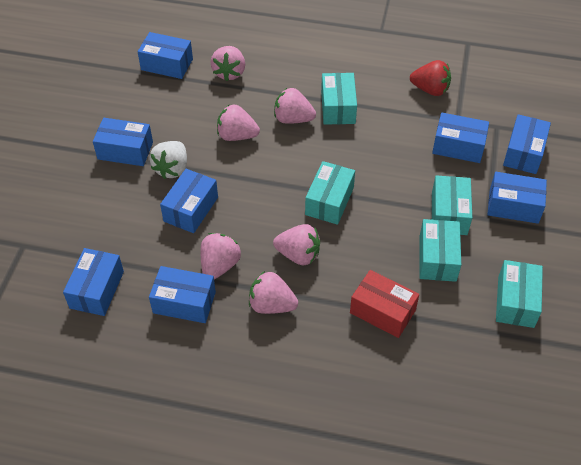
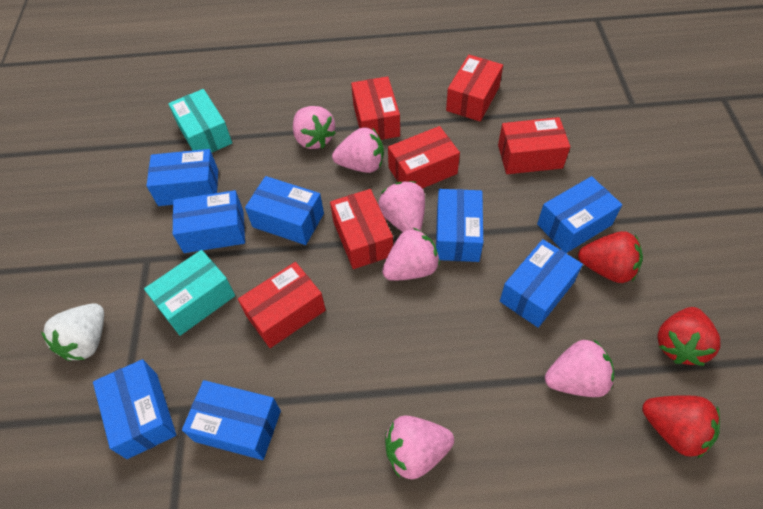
red box: [350,270,419,338] = 1 -> [238,262,326,348] [330,189,393,269] [351,76,400,140] [388,126,460,189] [446,55,503,122] [498,117,570,174] = 6
red strawberry: [410,60,451,96] = 1 -> [578,231,643,283] [642,395,720,458] [657,307,721,366] = 3
turquoise box: [305,161,355,225] [321,73,357,125] [420,219,461,282] [432,175,472,235] [496,260,543,328] = 5 -> [144,250,235,336] [168,89,232,153] = 2

